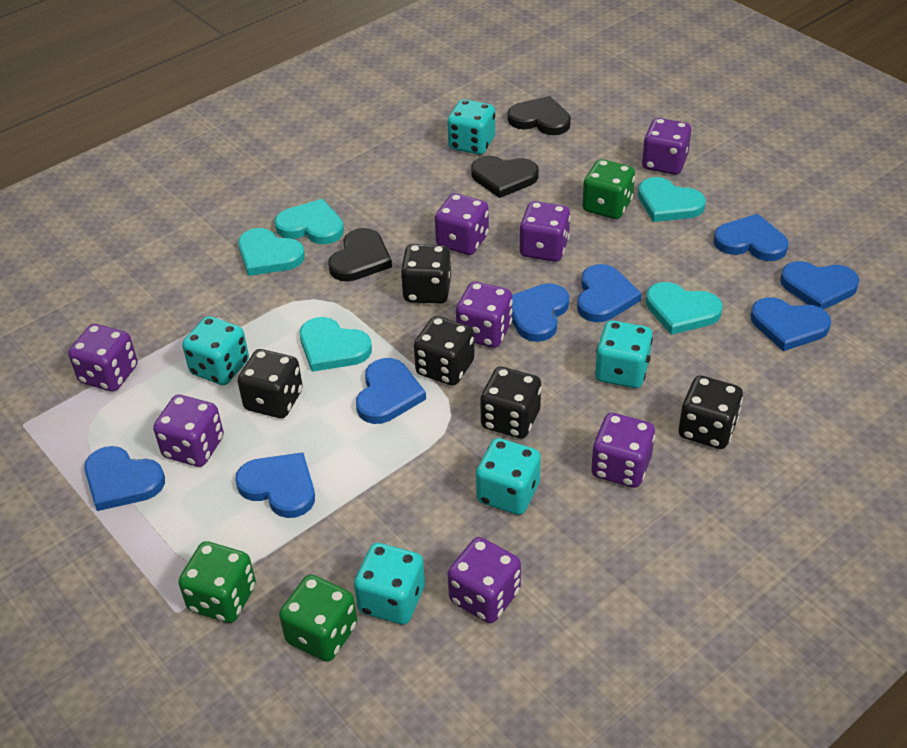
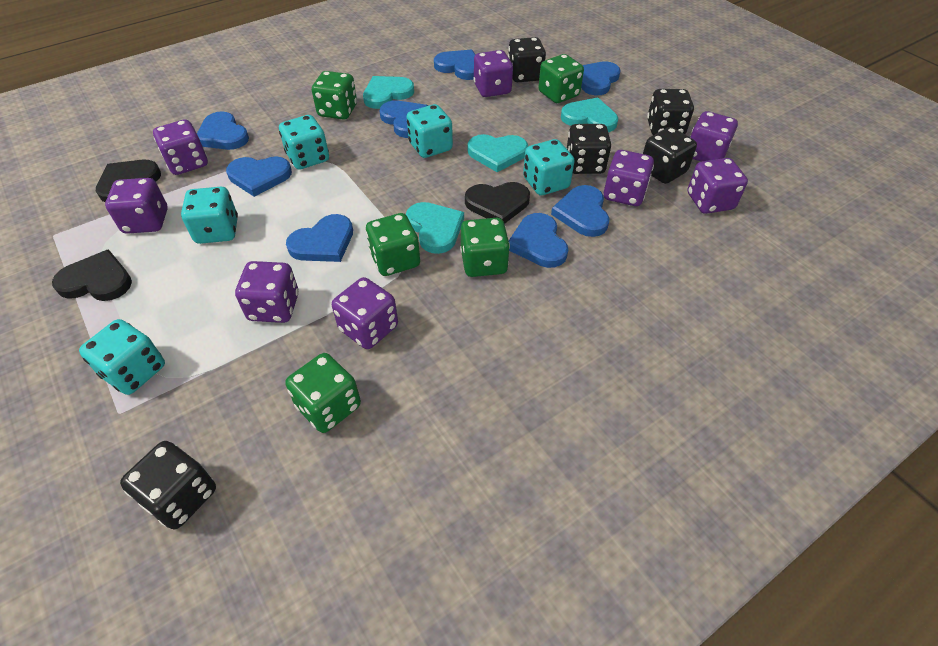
green dice: [178,541,256,623] [279,574,357,662] [582,159,635,219] = 3 -> [285,353,361,433] [312,71,357,120] [366,213,420,276] [460,218,510,277] [538,54,584,103] = 5
turquoise heart: [238,228,305,276] [274,199,344,244] [300,317,372,372] [638,177,706,222] [646,282,723,335] = 5 -> [363,76,414,109] [406,202,464,254] [468,134,528,172] [561,97,618,132] = 4

